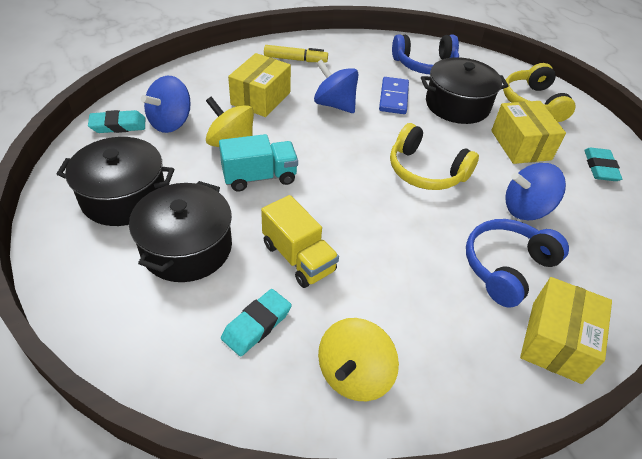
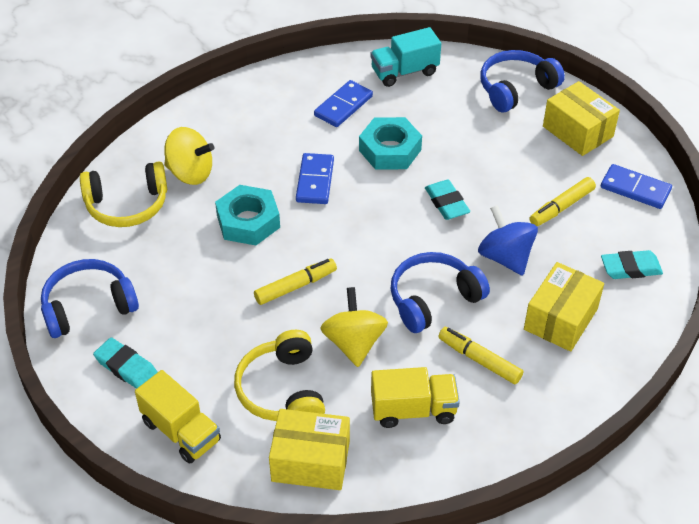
black pot: [57,137,174,226] [129,181,232,282] [421,57,509,124] = 3 -> none = 0
blue domino: [379,77,409,114] = 1 -> [296,153,334,204] [314,80,373,127] [601,164,672,209] = 3
blue headphones: [392,34,459,74] [466,219,569,308] = 2 -> [41,259,139,338] [391,252,490,333] [480,50,565,112] = 3
blue spinning top: [141,76,191,133] [314,59,358,113] [505,163,566,220] = 3 -> [478,205,538,276] = 1
turquoise nut: none = 0 -> [215,185,280,245] [359,117,422,170] = 2
yellow marker: [264,45,328,63] = 1 -> [254,258,337,305] [438,327,523,385] [530,177,596,227] = 3
yellow truck: [261,195,339,288] = 1 -> [135,370,221,464] [371,367,460,428] = 2

